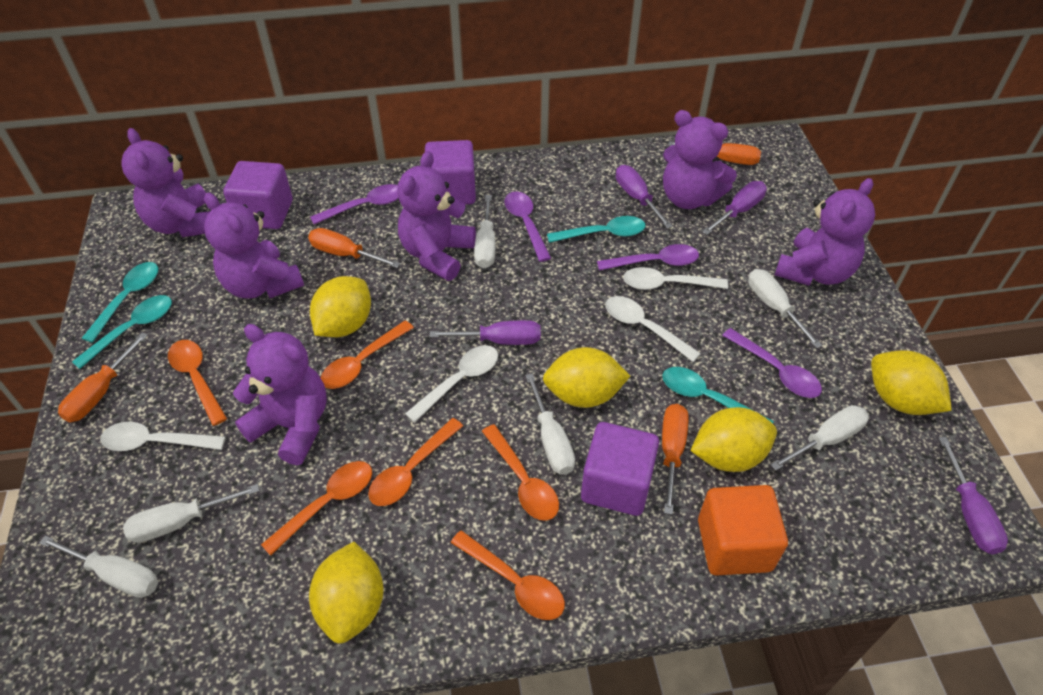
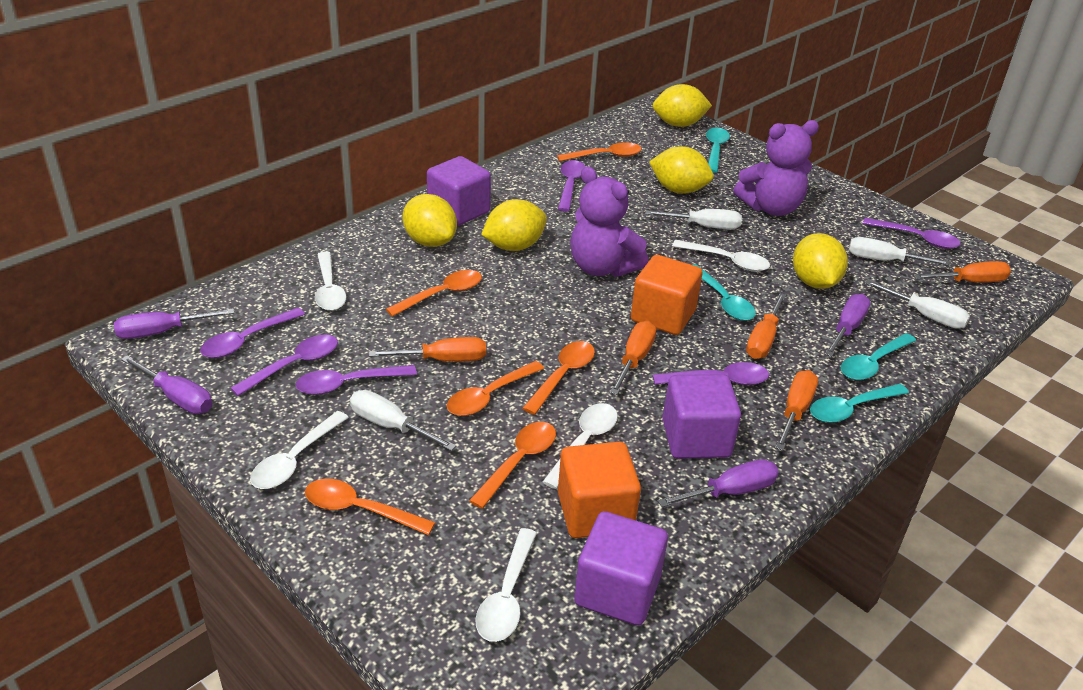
orange cube: [698,485,788,576] = 1 -> [558,442,641,538] [631,255,703,335] = 2
orange screwdriver: [58,332,148,422] [308,228,401,268] [662,404,688,515] [668,141,761,165] = 4 -> [369,337,486,362] [610,321,656,395] [746,293,786,359] [775,370,818,451] [913,261,1011,283] = 5
purple spoon: [310,184,399,224] [505,191,551,262] [597,244,699,271] [722,328,822,398] = 4 -> [200,307,305,358] [230,335,338,396] [296,365,417,395] [558,160,585,212] [653,362,769,385] [862,218,961,249] = 6
purple teddy bear: [121,128,210,237] [204,193,304,299] [233,324,327,465] [397,151,476,281] [663,110,737,209] [775,178,875,286] = 6 -> [570,166,648,277] [733,120,819,216] = 2
white screwdriver: [39,536,158,598] [123,484,259,543] [474,195,495,268] [525,373,575,475] [748,269,823,349] [770,405,869,471] = 6 -> [350,390,456,451] [646,209,742,229] [849,237,951,266] [864,280,970,329] = 4
white spoon: [100,422,225,451] [405,345,498,423] [605,296,701,362] [623,267,728,290] = 4 -> [250,411,349,489] [315,251,346,311] [475,528,537,642] [543,403,618,489] [672,240,770,272] = 5

